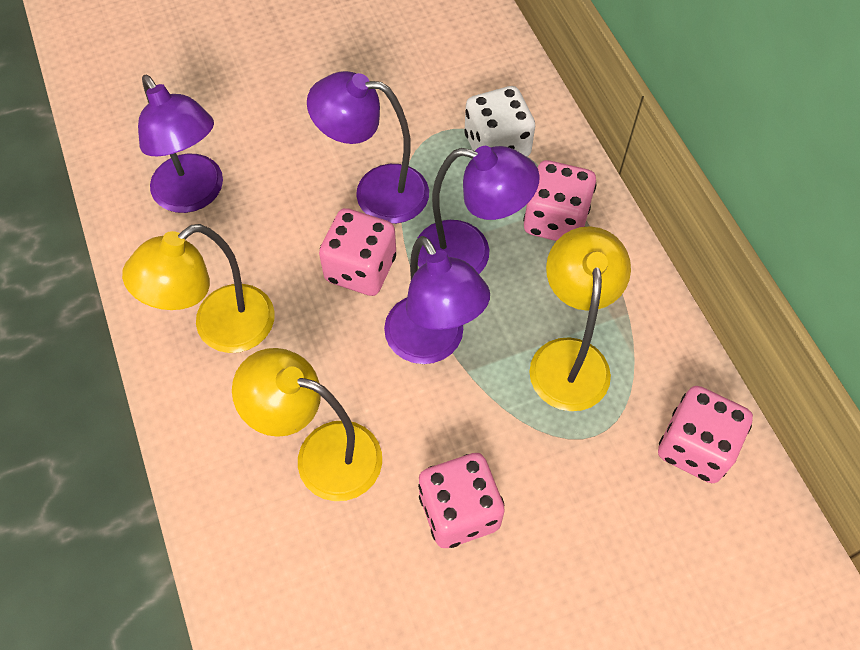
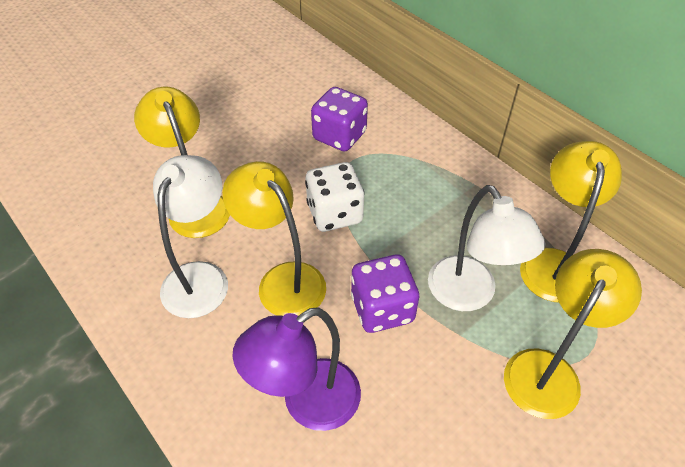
pink dice: [319,208,396,296] [418,453,505,548] [523,160,597,241] [658,386,753,483] = 4 -> none = 0
purple dice: none = 0 -> [311,87,368,152] [351,254,419,333] = 2
purple lamp: [138,75,223,213] [307,71,429,224] [384,236,490,364] [417,146,540,274] = 4 -> [232,307,361,431] = 1
white lamp: none = 0 -> [153,155,228,318] [428,185,545,311] = 2
yellow lamp: [122,224,275,353] [232,348,382,501] [529,226,631,411] = 3 -> [134,87,230,238] [222,161,326,316] [504,249,642,419] [520,141,622,302] = 4

